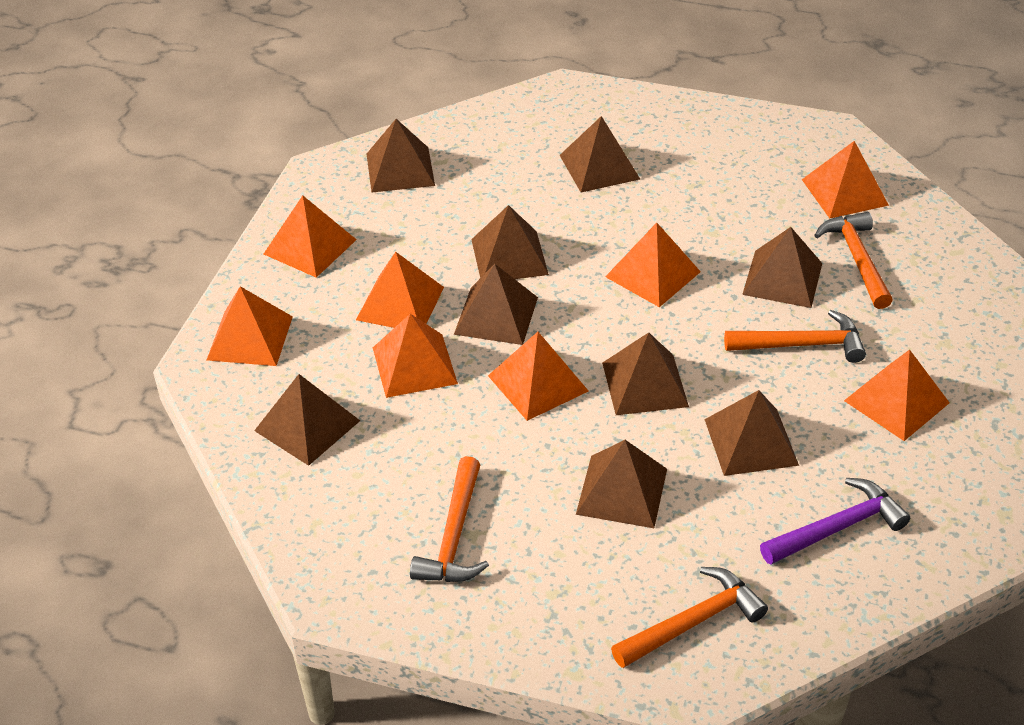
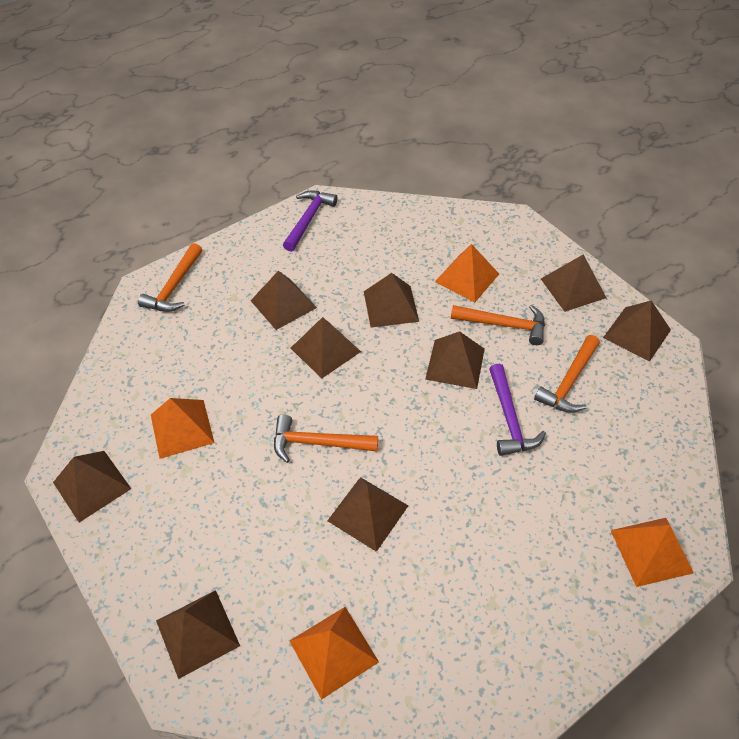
orange pyramid: [207,286,293,366] [264,196,357,278] [356,252,444,328] [373,314,458,398] [488,332,589,421] [605,223,701,307] [802,141,889,219] [844,349,950,441] = 8 -> [151,398,215,459] [290,607,379,699] [435,244,499,302] [611,518,694,587] = 4
purple hammer: [760,478,910,565] = 1 -> [283,191,338,252] [489,364,546,456] = 2

